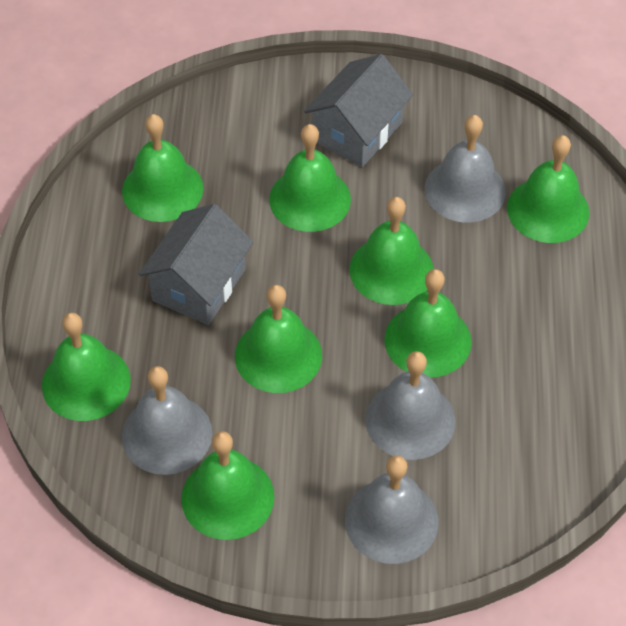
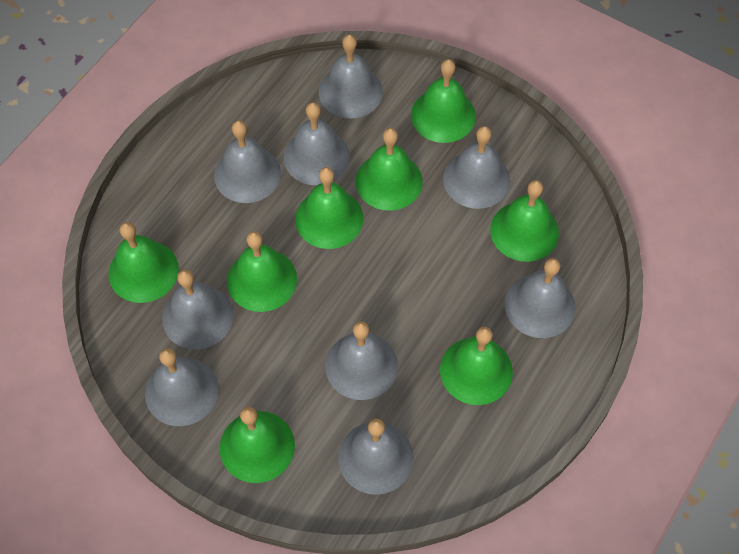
grey bell: [122,366,212,475] [345,455,439,564] [365,351,456,460] [425,115,506,222] = 4 -> [145,348,219,426] [162,270,234,350] [214,121,281,203] [284,102,350,185] [319,35,383,118] [325,321,398,400] [338,419,414,495] [443,126,510,209] [505,258,575,338] = 9
grey house: [139,204,254,325] [304,54,413,167] = 2 -> none = 0

